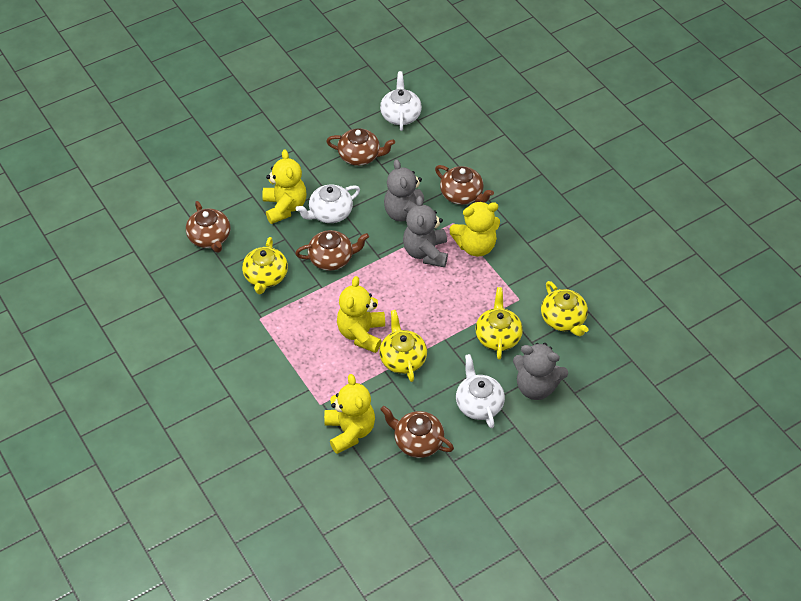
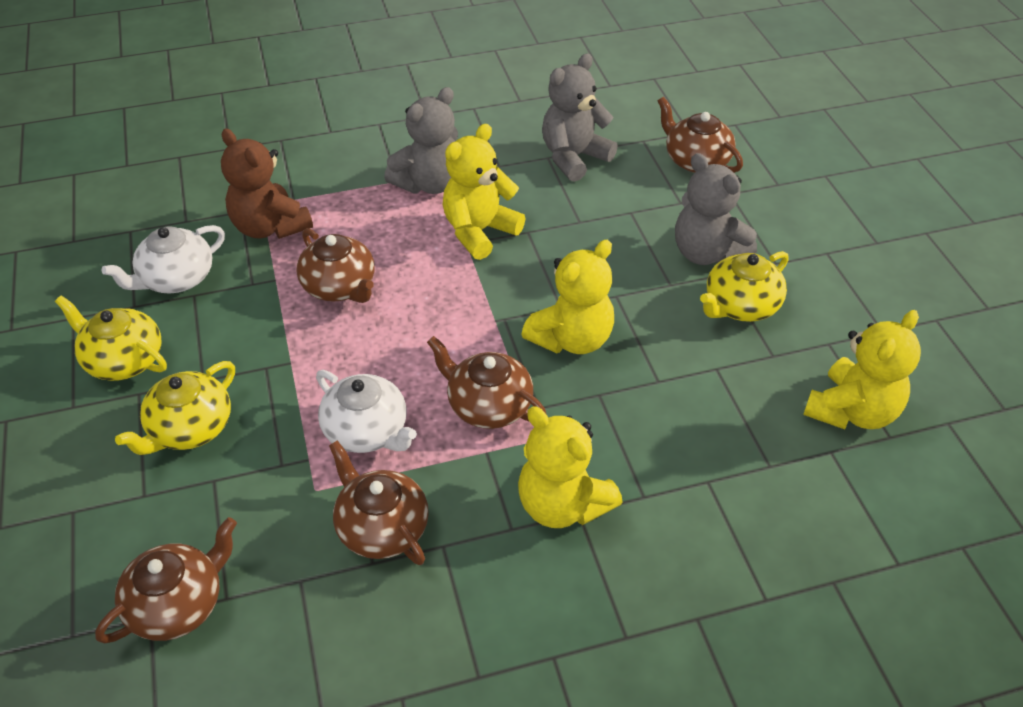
brown teddy bear: none = 0 -> [221,128,313,239] = 1
white teapot: [296,184,360,223] [380,71,422,131] [456,354,505,428] = 3 -> [101,225,225,293] [316,370,417,453] = 2
yellow teapot: [242,237,288,294] [379,310,427,382] [475,287,523,360] [541,281,589,336] = 4 -> [55,296,167,381] [115,361,235,455] [700,251,788,322] = 3

